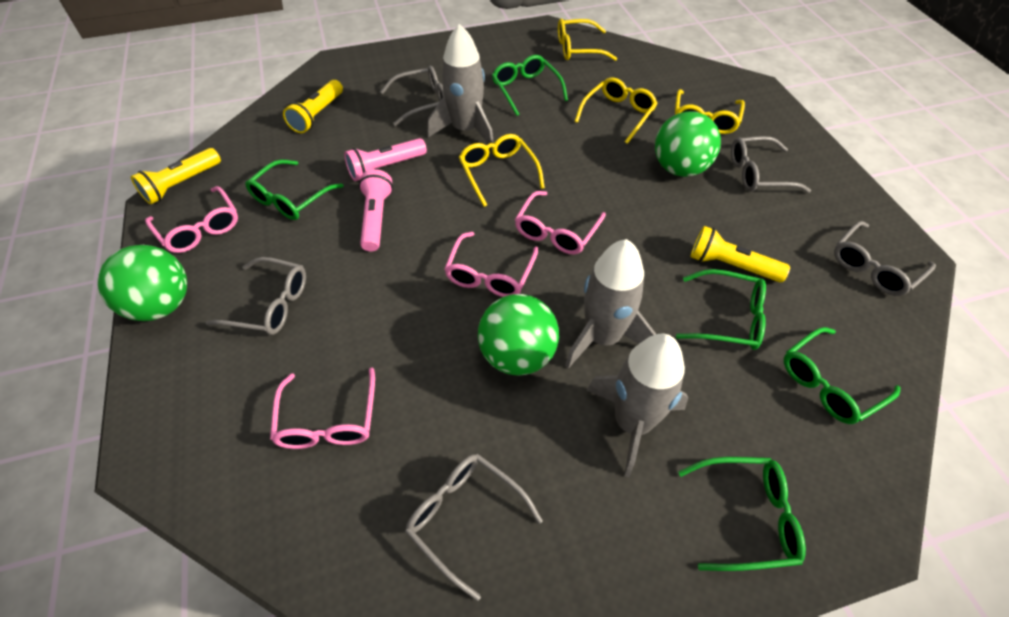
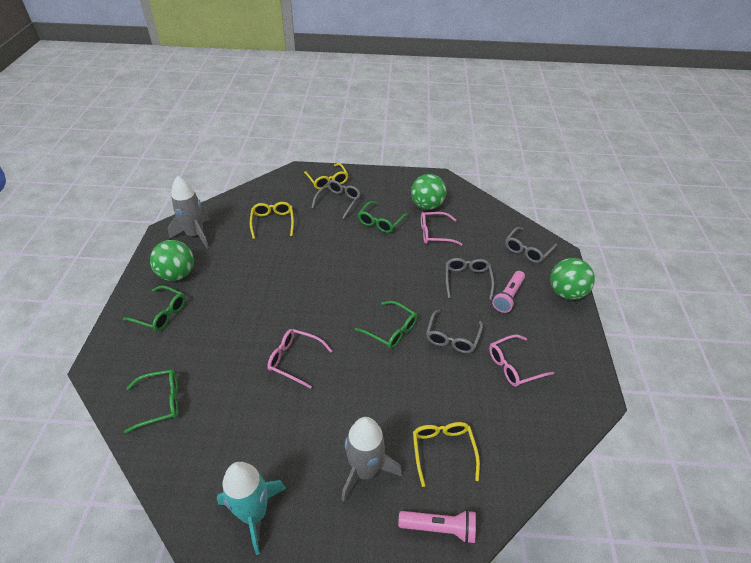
green glasses: [245,159,344,220] [492,55,568,116] [676,269,766,350] [678,457,806,571] [784,327,901,424] = 5 -> [123,286,186,331] [124,369,178,433] [355,301,417,349] [358,201,408,233] = 4
grey glasses: [206,257,306,335] [380,66,444,126] [405,454,543,601] [731,136,811,193] [834,221,936,296] = 5 -> [312,180,361,219] [426,310,483,353] [446,258,494,300] [505,227,557,263] = 4
grey rocket: [427,24,494,148] [565,239,656,369] [587,334,688,477] = 3 -> [168,176,210,248] [342,417,402,501] = 2
pink glasses: [145,186,238,253] [270,367,375,449] [444,232,538,297] [515,191,606,254] = 4 -> [267,329,332,389] [421,212,463,246] [489,335,554,387] = 3
turquoise rocket: none = 0 -> [217,462,286,555] = 1
yellow flashlight: [131,148,221,204] [283,80,343,133] [690,226,790,282] = 3 -> none = 0
yellow glasses: [459,134,545,207] [558,19,617,61] [574,77,658,144] [675,89,745,134] = 4 -> [250,202,294,239] [304,163,349,190] [413,422,480,487] = 3

